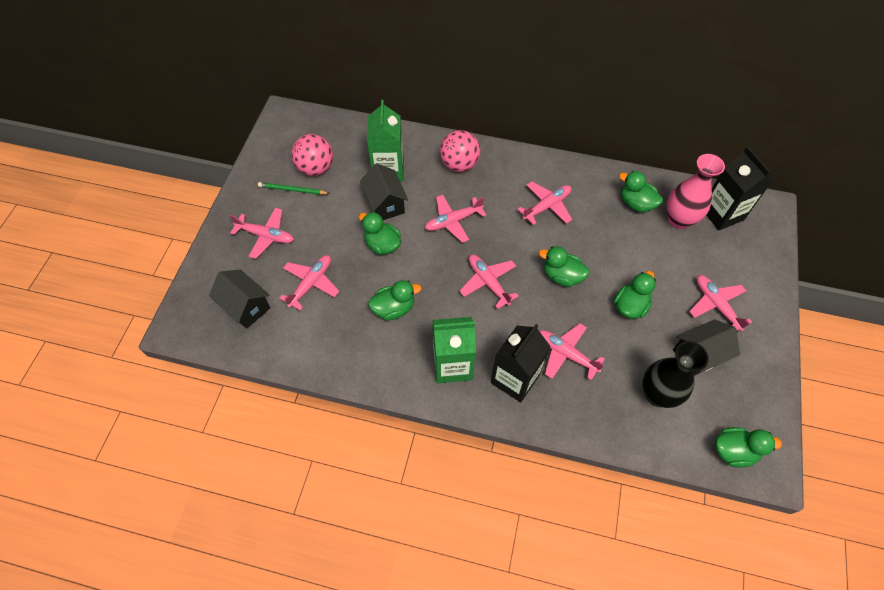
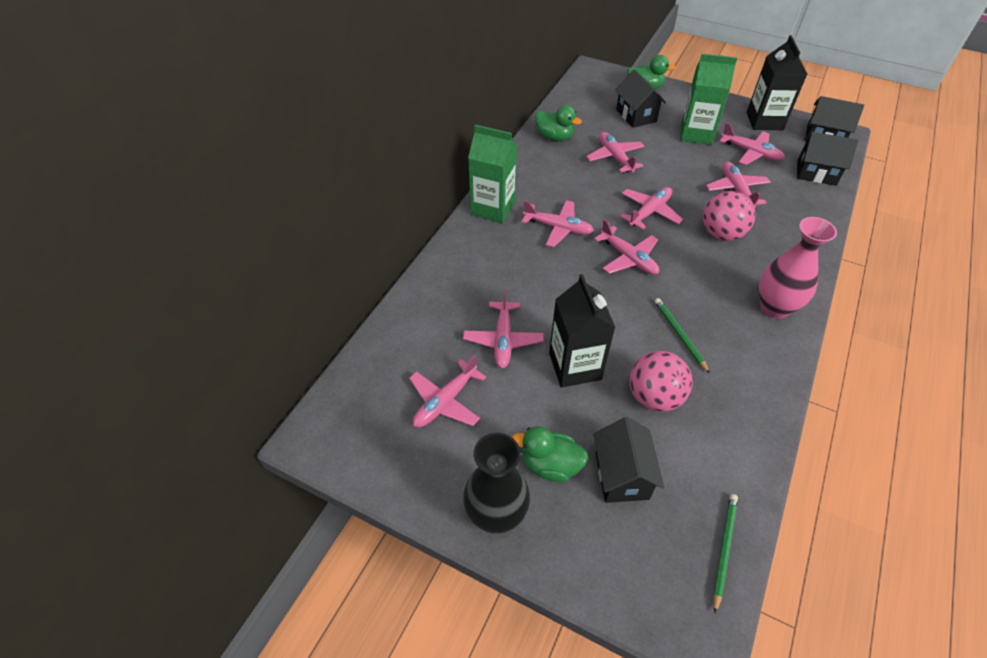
black house: [209,270,270,329] [360,163,408,220] [673,319,740,376] = 3 -> [593,417,664,503] [615,69,666,128] [797,132,858,186] [805,96,864,141] = 4
green duck: [359,212,401,255] [368,280,422,320] [539,246,589,287] [614,271,656,319] [619,171,663,212] [715,427,782,468] = 6 -> [512,426,588,482] [535,105,582,141] [627,55,676,90] = 3
green pencil: [258,182,330,195] = 1 -> [655,298,710,374] [713,494,738,613] = 2
pink plane: [230,208,294,259] [279,255,339,310] [425,195,486,243] [460,255,519,309] [517,181,572,225] [540,323,605,380] [689,275,752,331] = 7 -> [409,355,486,428] [463,289,544,368] [522,200,594,247] [586,132,644,173] [594,219,659,275] [620,187,683,229] [706,162,770,208] [719,123,785,165] = 8

